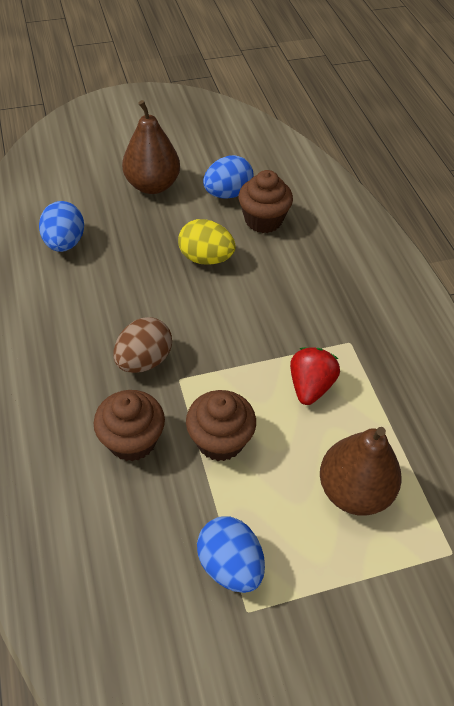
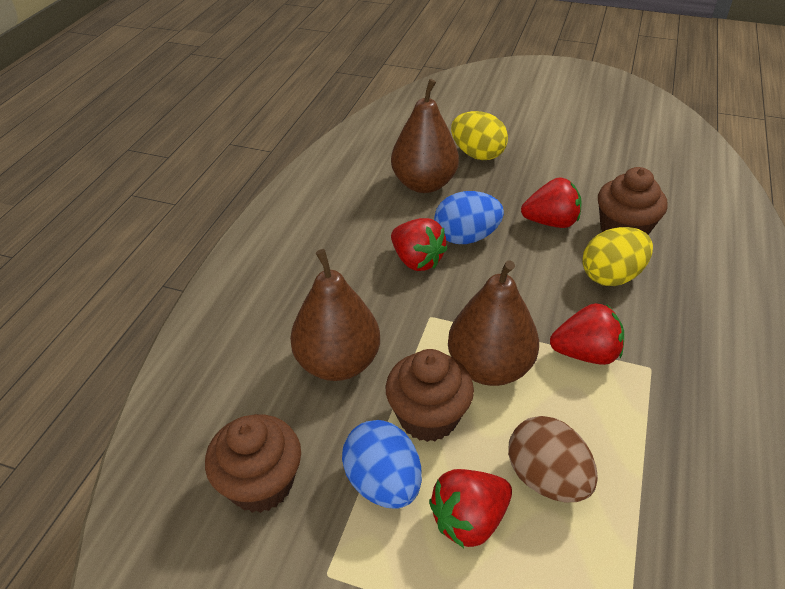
blue egg: [39,201,84,252] [197,516,265,593] [203,155,254,199] = 3 -> [342,420,422,509] [434,191,504,244] = 2
brown pear: [122,100,180,194] [320,427,402,516] = 2 -> [290,249,380,381] [391,79,459,193] [448,260,539,386] = 3
red strawberry: [290,347,340,405] = 1 -> [391,218,448,271] [429,469,512,548] [521,177,582,228] [550,303,624,365] = 4
yellow egg: [178,219,236,265] = 1 -> [451,111,508,160] [582,227,653,286] = 2

